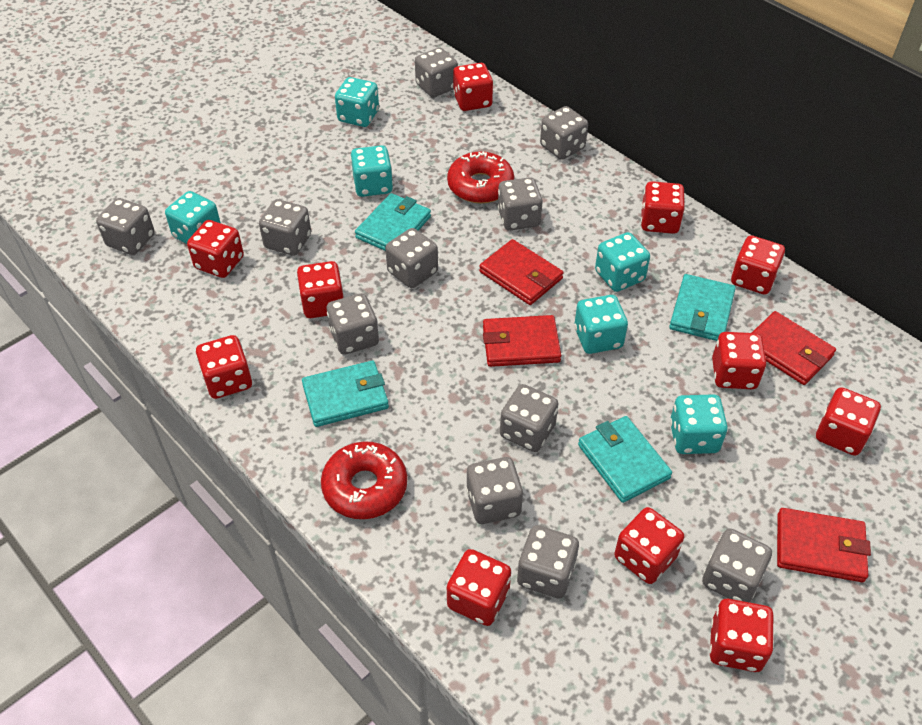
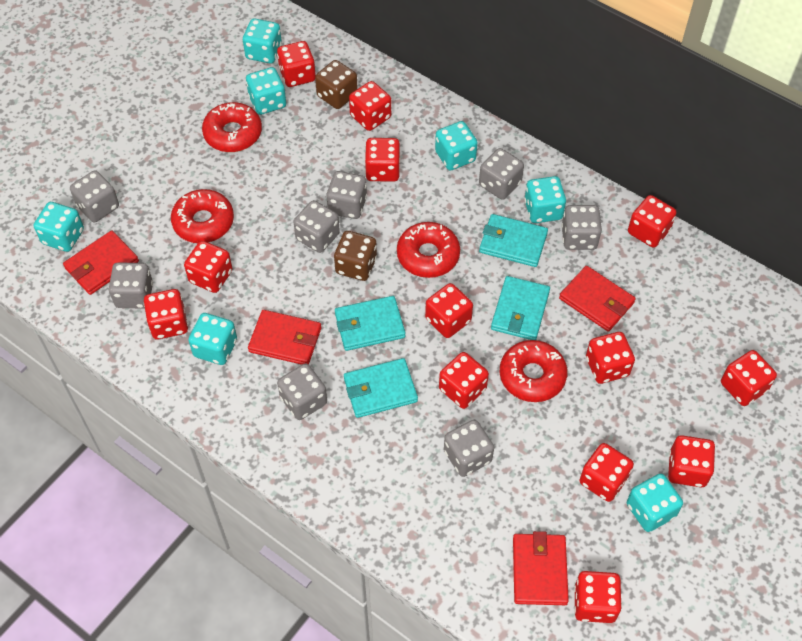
brown dice: none = 0 -> [315,60,358,109] [334,231,377,281] = 2
grey dice: [96,198,155,255] [259,199,311,256] [327,293,379,355] [385,228,438,288] [415,47,458,97] [466,457,523,524] [498,177,543,231] [500,384,558,452] [517,525,579,598] [540,106,588,160] [702,528,772,602] = 11 -> [70,170,119,222] [109,262,153,309] [277,364,327,420] [293,200,340,253] [326,171,367,219] [444,420,494,477] [479,148,524,200] [562,205,602,250] = 8
red dice: [187,220,244,278] [196,335,252,399] [297,261,344,318] [447,549,511,626] [453,63,493,111] [614,507,684,584] [641,181,685,234] [709,599,774,672] [712,332,766,389] [731,235,785,295] [816,387,881,456] = 11 -> [144,289,188,339] [184,241,233,293] [277,41,316,87] [349,81,391,131] [365,138,400,182] [425,283,473,338] [439,352,489,409] [574,571,622,623] [579,443,634,502] [586,332,635,384] [628,195,676,248] [668,435,715,487] [721,350,777,406] = 13
red donut: [321,441,407,519] [447,151,514,203] = 2 -> [171,189,234,243] [202,102,262,152] [397,222,460,278] [500,340,568,402] = 4
turquoise dice: [165,191,221,244] [335,77,379,127] [351,145,393,197] [574,295,628,354] [595,232,650,292] [670,394,728,454] = 6 -> [34,202,84,252] [188,313,237,365] [243,19,282,63] [246,67,286,115] [435,121,478,170] [524,176,566,223] [627,474,683,532] = 7

